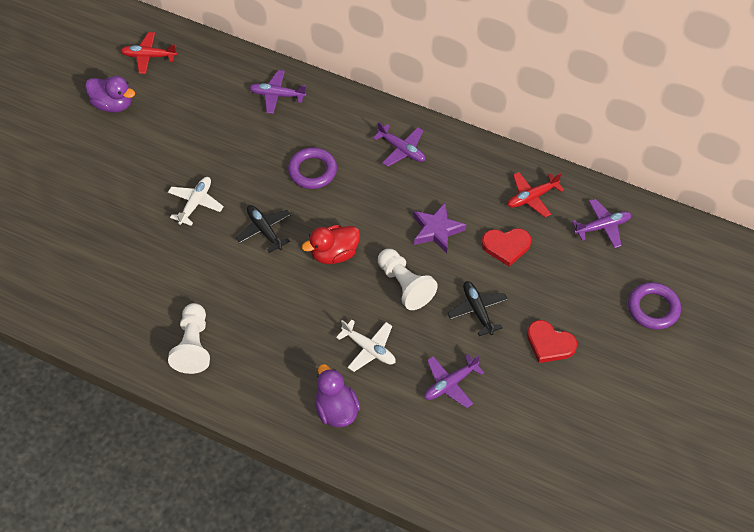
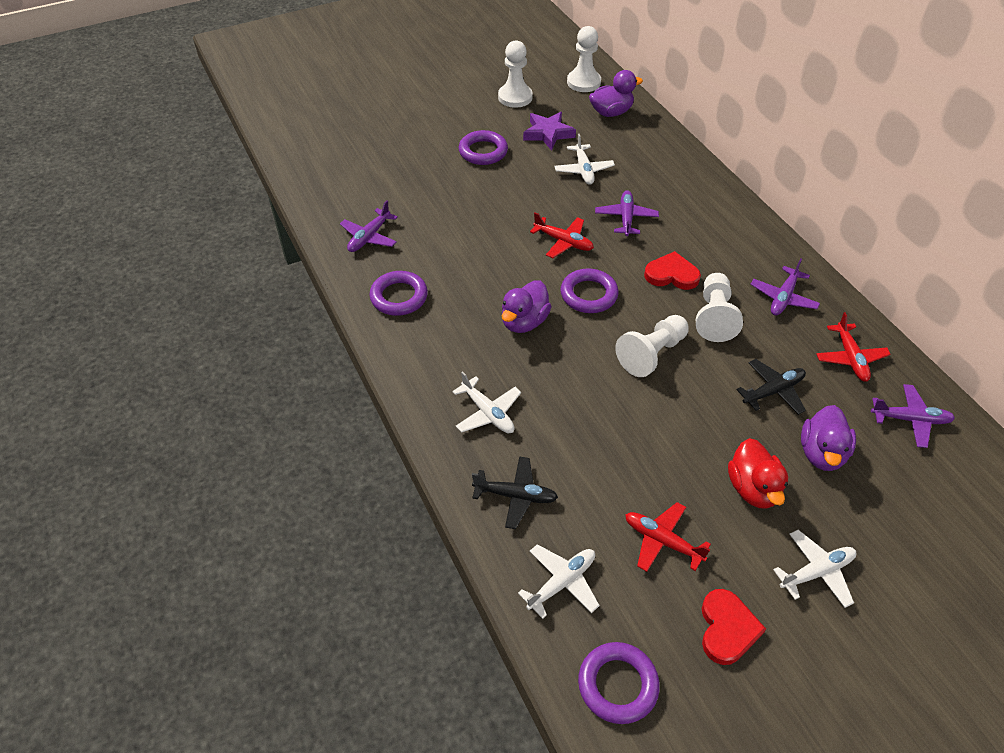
purple duck: [85,76,135,112] [315,364,360,427] = 2 -> [501,280,552,333] [589,70,643,117] [801,405,856,471] = 3
purple ring: [288,147,337,189] [628,282,681,330] = 2 -> [369,271,428,316] [459,130,508,165] [561,268,619,313] [578,642,660,724] = 4
red plane: [121,32,177,74] [508,172,564,217] = 2 -> [530,213,594,258] [625,502,711,572] [816,312,891,382] = 3
white pawn: [168,303,210,374] [378,249,438,310] = 2 -> [498,41,533,108] [567,26,601,92] [615,315,689,377] [696,273,743,342] = 4
white plane: [168,177,224,226] [336,320,396,372] = 2 -> [452,371,521,434] [518,544,600,619] [554,134,615,185] [773,530,856,608] = 4

